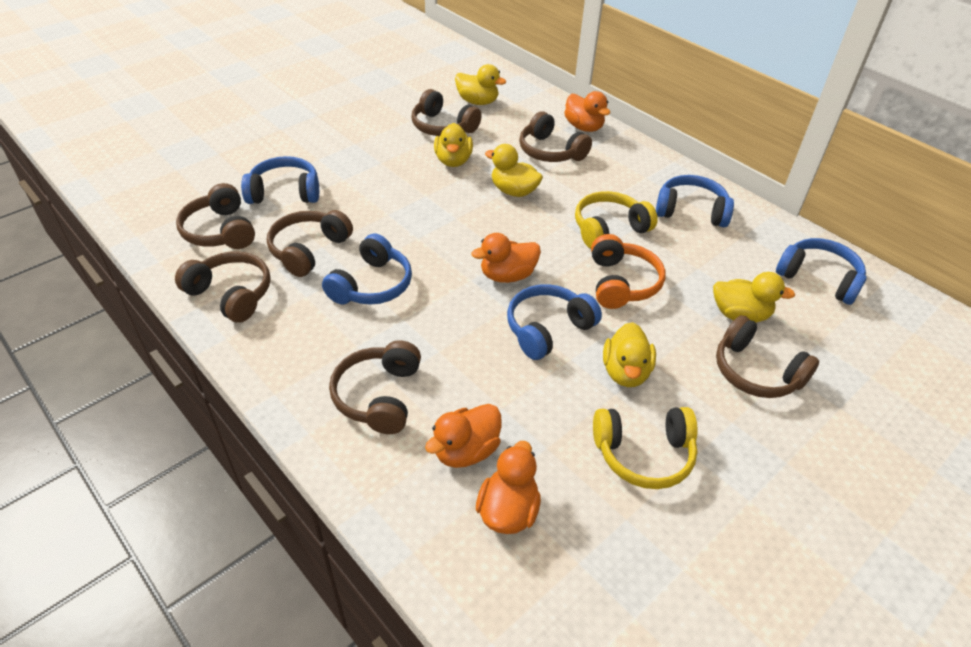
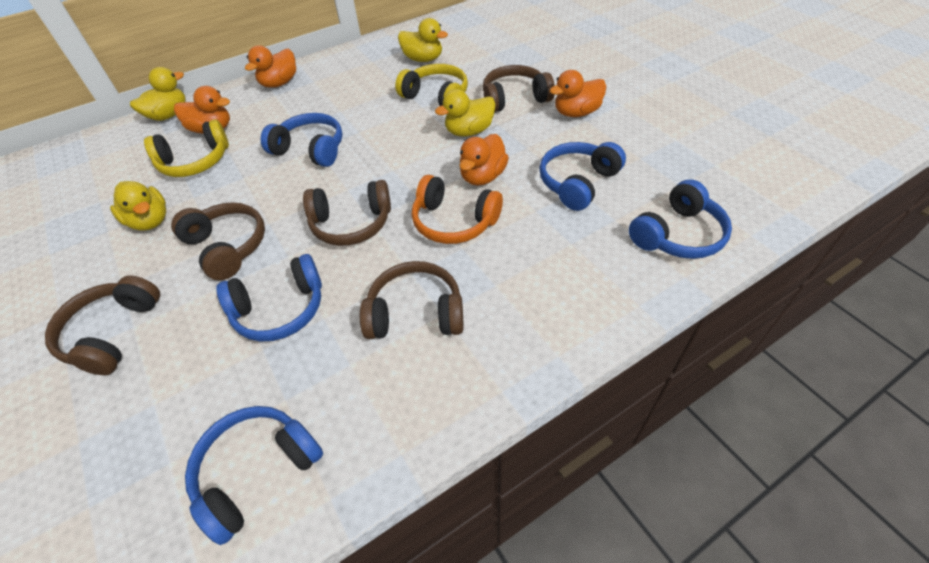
brown headphones: [175,251,271,323] [176,183,255,249] [267,210,353,277] [329,341,421,434] [411,89,482,136] [519,111,592,162] [716,315,819,398] = 7 -> [45,275,160,375] [171,202,265,280] [303,180,391,246] [360,261,464,339] [483,65,555,113] = 5
yellow duck: [434,123,473,167] [455,64,506,105] [485,144,543,197] [603,322,656,387] [713,272,795,323] = 5 -> [110,181,166,231] [130,67,186,121] [398,18,448,62] [435,89,496,137] = 4

